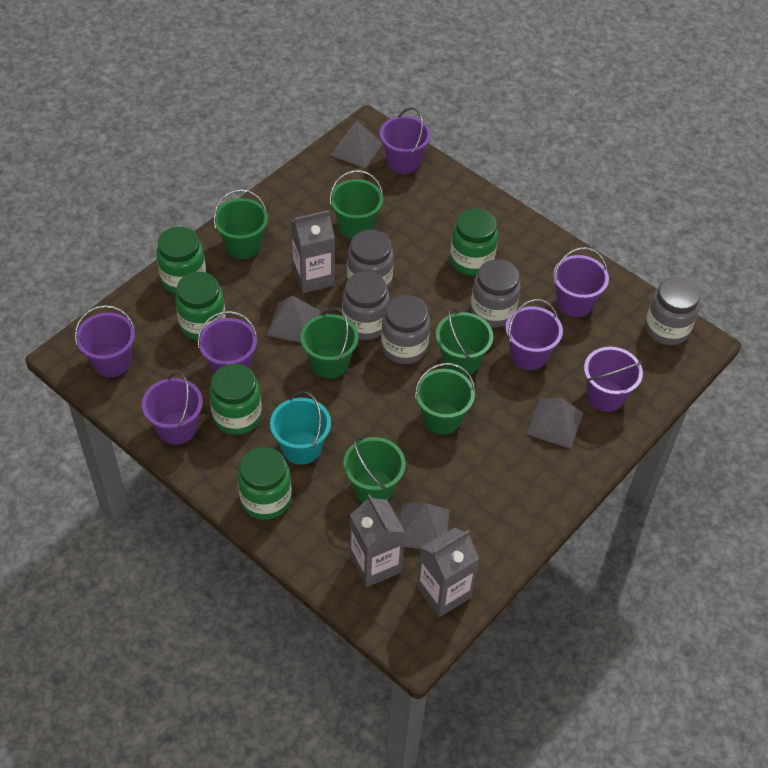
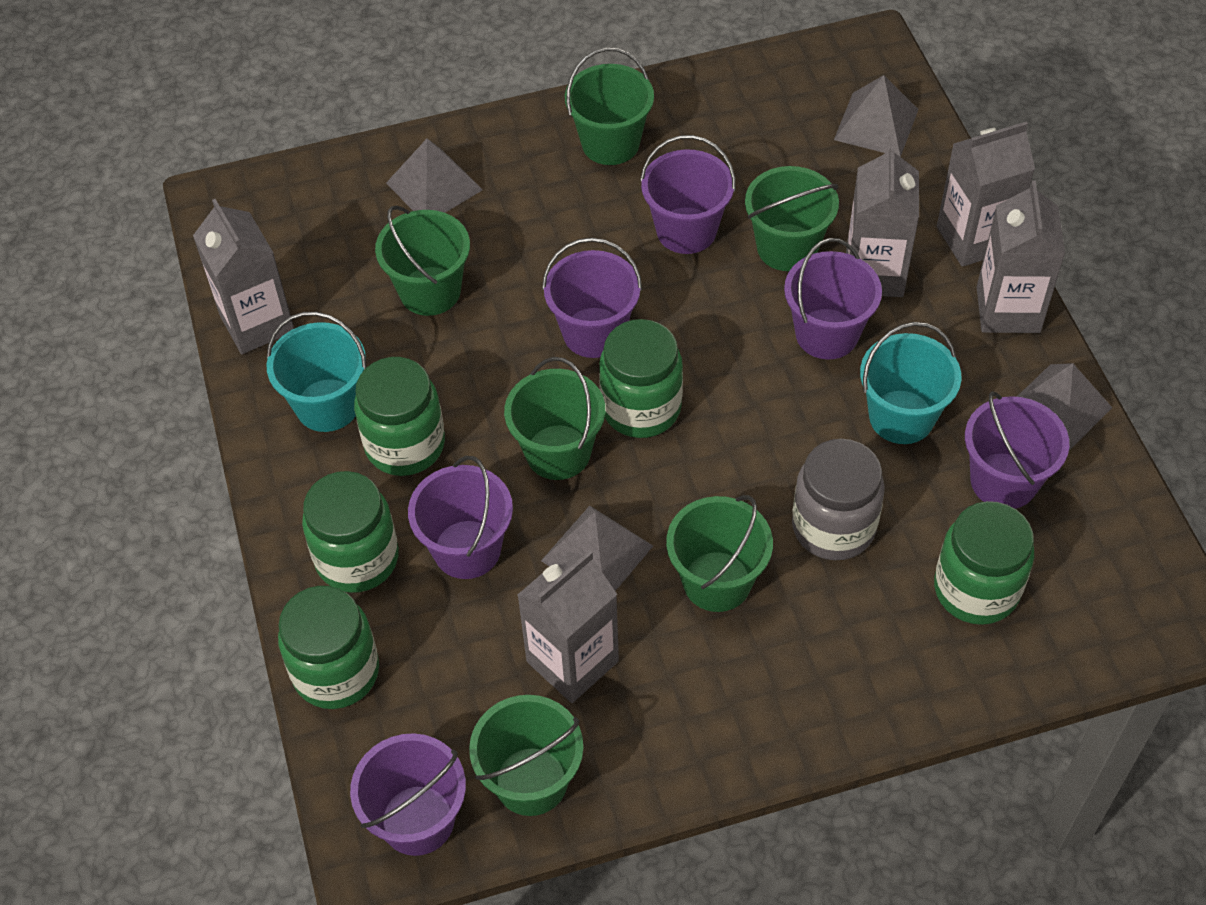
grey carton: [291,210,335,293] [350,494,405,587] [417,528,479,617] = 3 -> [193,199,294,354] [517,550,619,703] [846,144,919,297] [937,122,1035,267] [977,181,1065,333] = 5
grey jar: [342,271,390,340] [347,230,394,289] [381,295,430,364] [471,259,521,327] [645,277,700,345] = 5 -> [792,439,885,560] = 1
purple bucket: [75,305,135,377] [142,372,203,445] [197,311,257,374] [380,107,431,174] [505,299,563,370] [553,247,609,317] [584,347,643,412] = 7 -> [350,733,466,856] [408,456,513,579] [542,238,642,358] [640,135,736,254] [784,238,882,359] [965,391,1069,509] = 6
turquoise bucket: [270,391,331,465] = 1 -> [267,312,367,432] [860,322,961,444] = 2

